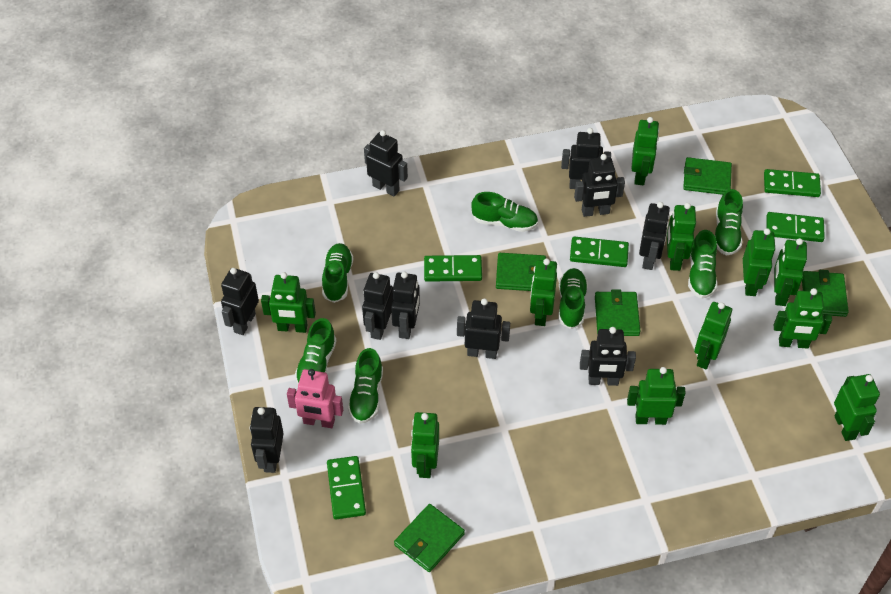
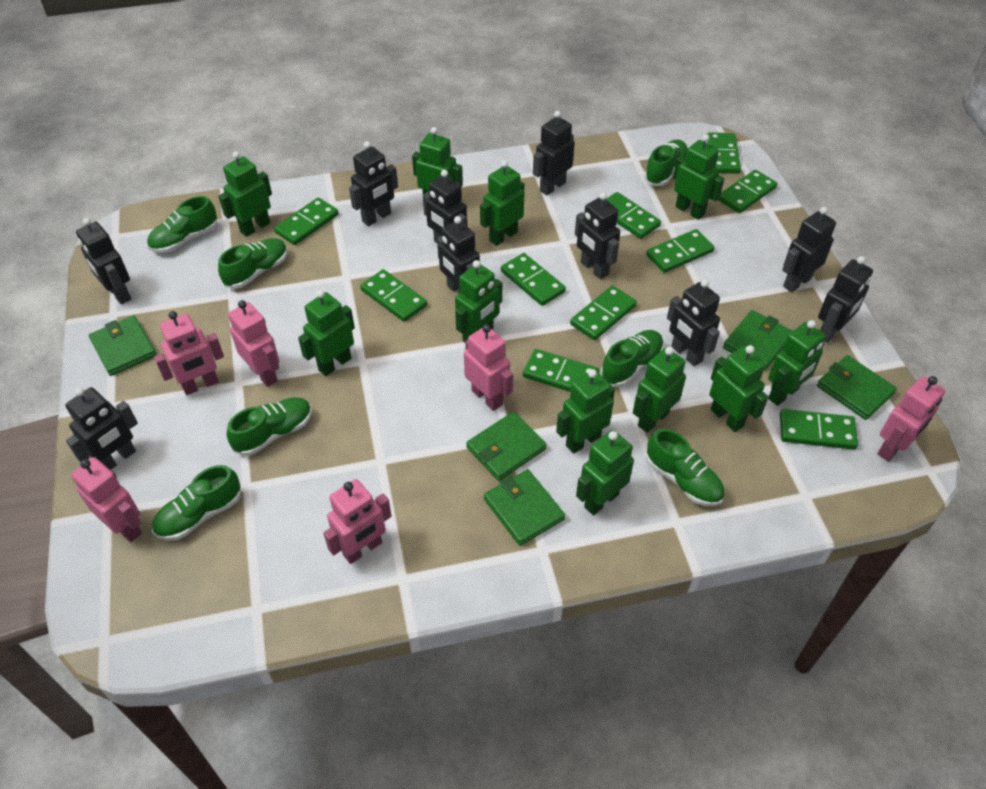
green domino: [327,456,366,519] [424,255,482,282] [570,237,629,267] [764,169,821,197] [767,212,825,242] = 5 -> [274,198,339,245] [360,269,427,322] [501,253,566,306] [523,349,599,392] [570,286,637,340] [606,192,661,239] [646,229,715,273] [707,132,741,174] [718,170,777,213] [780,409,858,450] = 10
pink robot: [287,369,343,428] = 1 -> [71,457,142,542] [154,311,224,395] [228,300,279,387] [323,479,392,564] [464,324,513,411] [877,376,945,462] = 6

